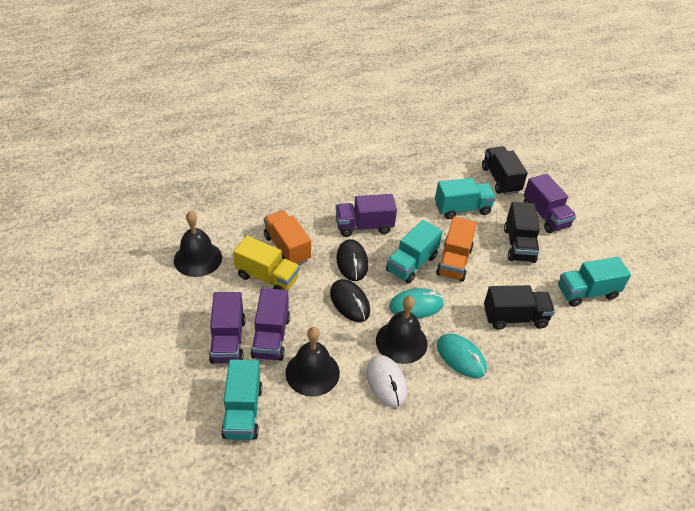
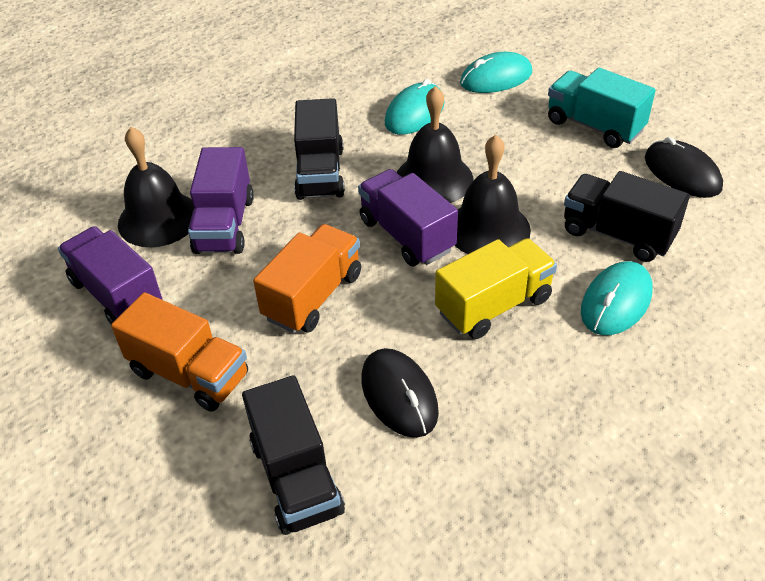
purple truck: [209,292,246,364] [251,288,290,361] [335,194,397,237] [524,174,576,233] = 4 -> [58,226,163,324] [188,147,254,254] [358,169,458,266] = 3
turquoise mouse: [389,288,444,318] [437,334,487,378] = 2 -> [385,79,445,135] [460,52,532,93] [581,261,653,335] = 3
turquoise truck: [221,359,263,440] [386,220,443,284] [435,178,496,219] [558,257,631,307] = 4 -> [548,68,656,148] = 1
white mouse: [367,355,407,408] = 1 -> none = 0

